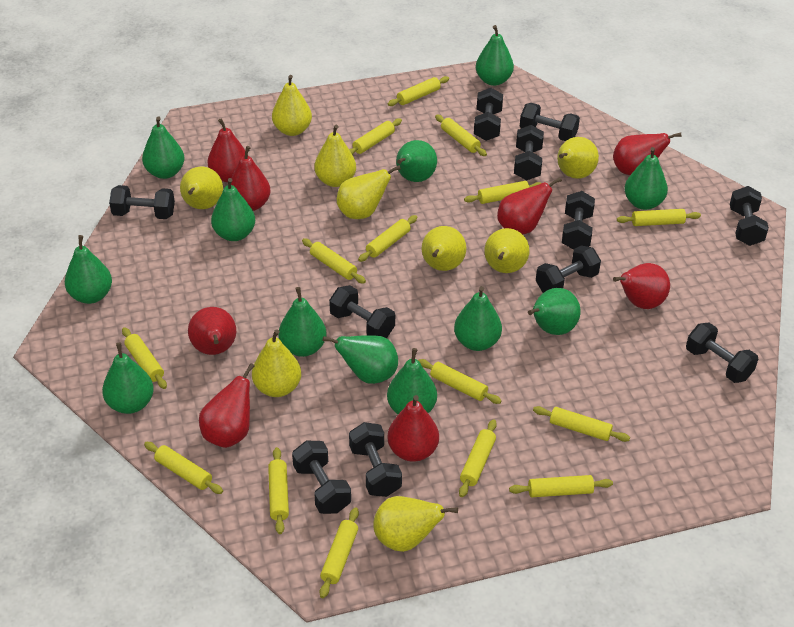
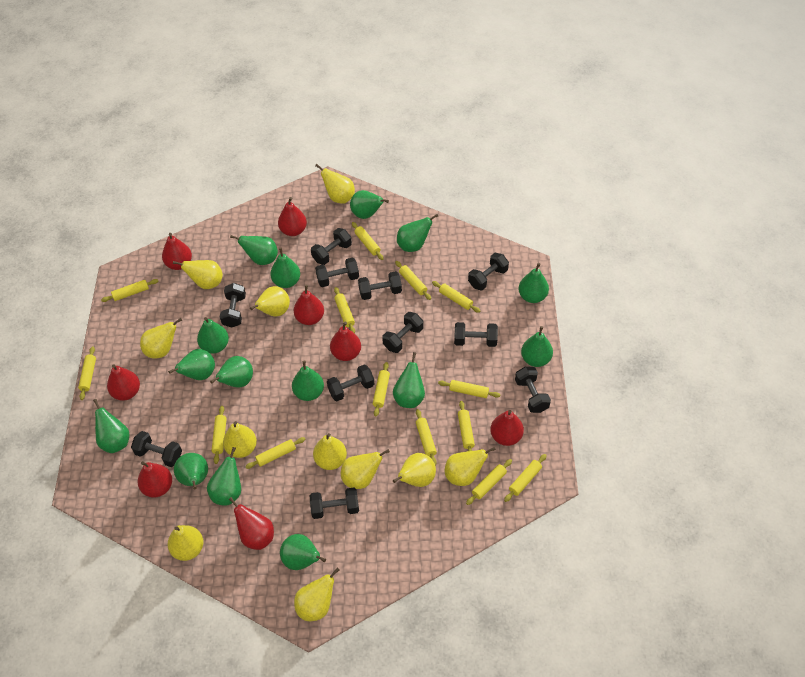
green pear: [65,235,112,304] [102,342,154,414] [142,116,184,179] [211,178,255,241] [278,287,327,357] [323,336,398,384] [387,348,437,414] [396,140,437,182] [454,286,502,351] [476,25,514,86] [528,288,581,335] [624,147,668,210] = 12 -> [93,399,129,453] [168,349,215,380] [174,453,208,489] [197,317,229,354] [207,447,241,506] [210,356,253,388] [230,235,278,265] [270,248,300,288] [280,534,326,570] [292,360,324,401] [350,190,389,219] [393,352,425,408] [397,214,438,252] [518,263,549,303] [521,326,553,367] = 15
yellow pear: [180,166,223,209] [252,329,301,397] [272,75,312,136] [315,125,356,187] [337,165,401,219] [373,496,458,552] [422,226,466,271] [484,228,530,273] [557,137,599,179] = 9 -> [140,318,182,358] [168,525,204,561] [173,260,223,289] [223,421,257,458] [250,286,290,317] [294,568,340,621] [313,433,347,470] [315,164,355,204] [341,449,390,489] [393,453,436,487] [445,447,496,486] = 11
yellow rolling pin: [122,327,167,389] [144,442,223,494] [268,447,289,534] [302,238,366,283] [319,507,359,598] [349,118,402,155] [358,215,417,262] [388,76,449,106] [418,359,502,404] [435,115,487,156] [459,419,497,497] [464,181,541,204] [509,475,613,497] [533,406,630,442] [617,209,701,226] = 15 -> [78,346,96,400] [101,279,158,302] [211,406,227,464] [245,437,306,469] [334,287,355,334] [352,222,384,260] [373,362,390,417] [395,261,431,300] [416,409,437,466] [432,281,480,313] [438,380,500,398] [458,401,475,451] [466,459,512,505] [504,454,547,502] = 14

